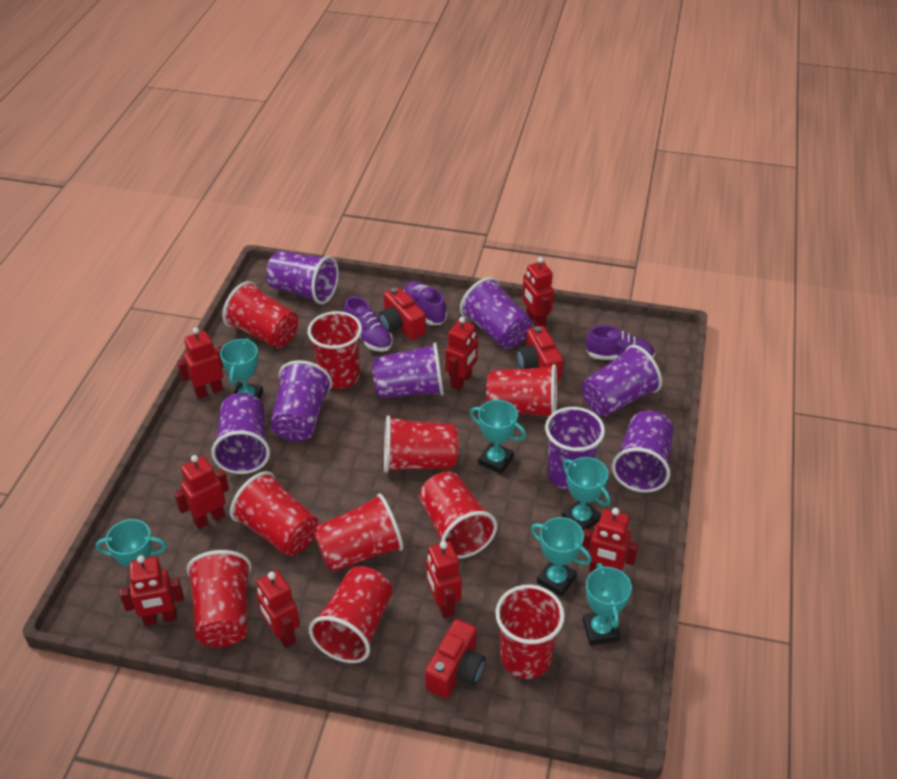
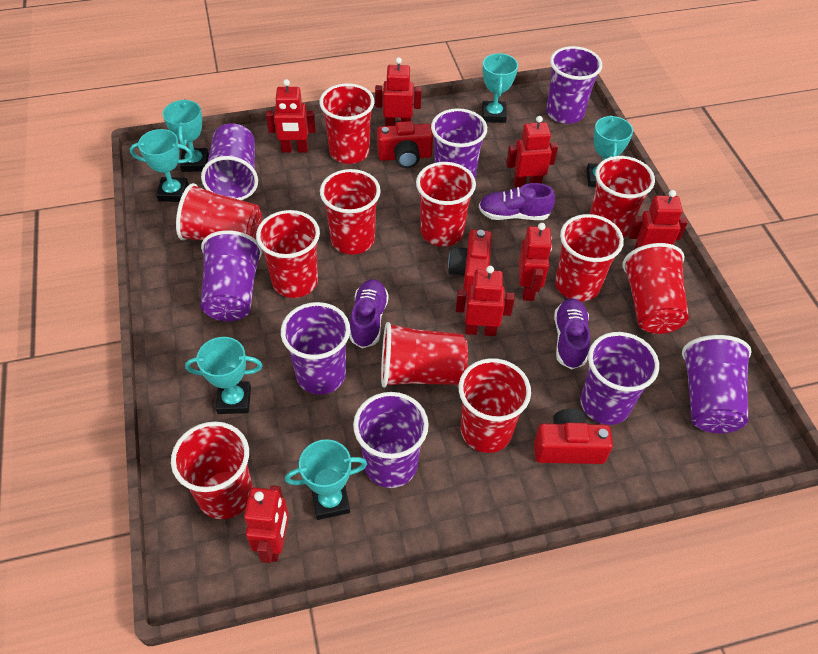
red cup: [187,550,251,647] [222,281,298,348] [230,471,318,556] [308,311,362,389] [308,566,393,663] [314,494,403,572] [384,415,458,473] [419,472,497,559] [487,364,557,416] [495,585,565,679] = 10 -> [171,421,253,519] [176,183,262,241] [256,210,320,298] [319,83,374,164] [320,169,381,255] [381,322,468,388] [416,162,476,246] [459,358,531,453] [555,214,624,301] [590,156,655,238] [622,243,689,334] = 11
red robot: [120,555,184,626] [174,455,229,529] [177,327,224,399] [257,570,300,648] [426,541,462,618] [446,317,478,390] [522,257,554,327] [582,508,639,572] = 8 -> [244,485,289,563] [266,79,316,153] [375,57,422,126] [456,266,515,336] [506,116,558,188] [519,223,552,301] [628,190,688,249] = 7

